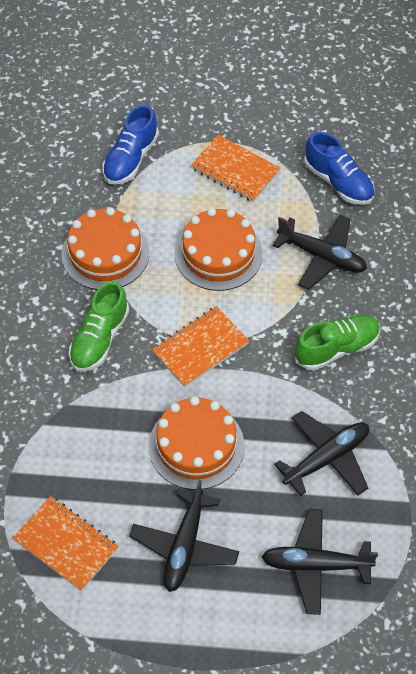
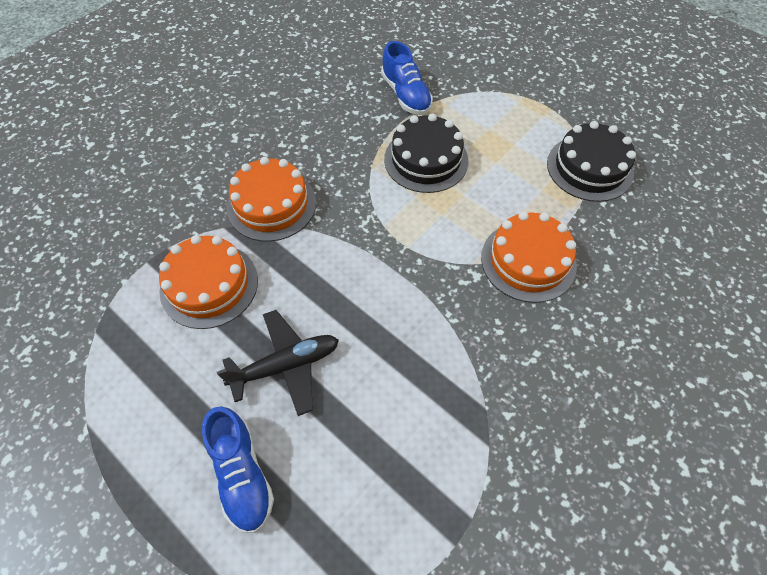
black cake: none = 0 -> [384,114,469,193] [547,121,636,202] = 2
black plane: [129,480,239,592] [262,509,378,615] [273,215,367,290] [274,411,369,496] = 4 -> [217,310,339,416] = 1
green shoe: [69,281,129,372] [295,315,380,370] = 2 -> none = 0
orange notebook: [13,496,119,591] [152,306,249,387] [191,134,280,202] = 3 -> none = 0

